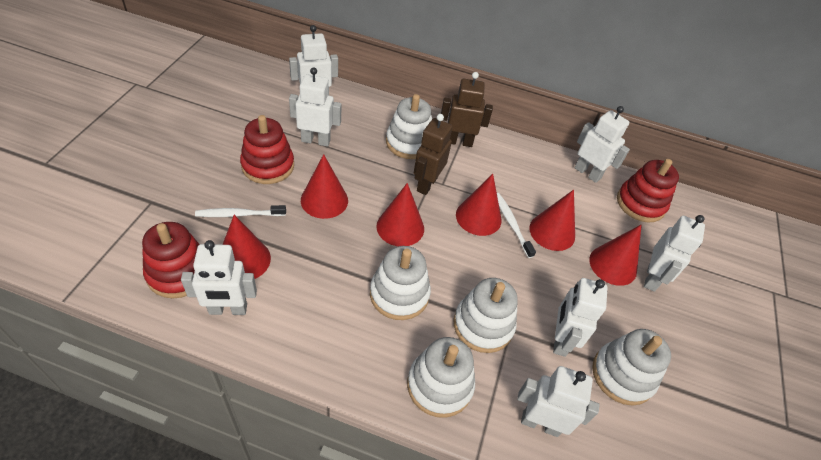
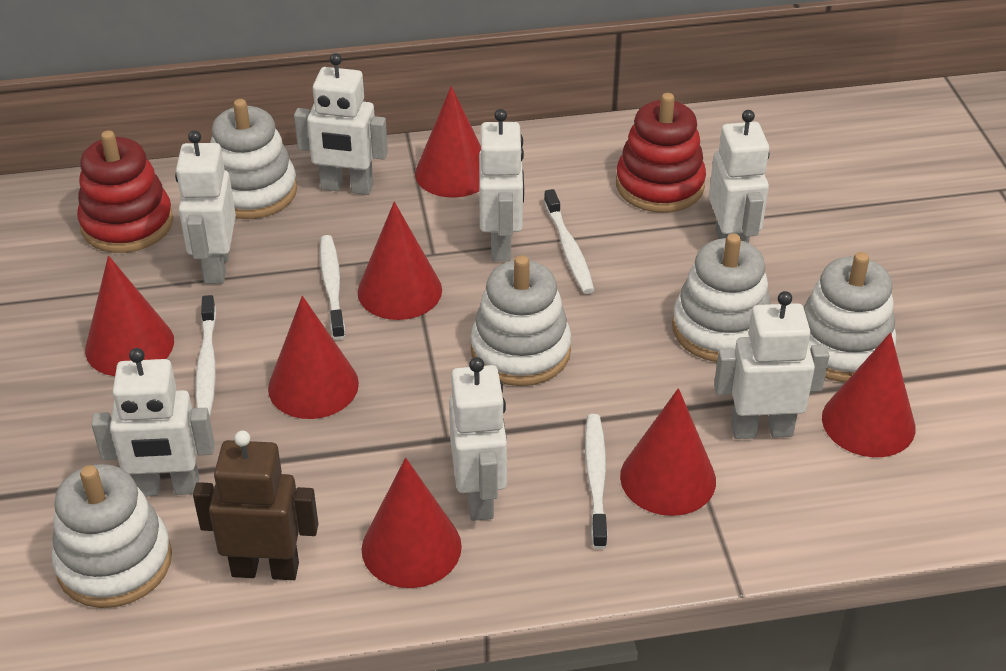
brown robot: [414,114,452,195] [441,72,493,147] = 2 -> [193,431,318,580] = 1
red cone: [222,215,271,279] [301,154,348,219] [376,183,424,246] [456,174,502,236] [529,190,575,251] [589,225,642,286] = 6 -> [85,256,174,376] [268,296,359,419] [358,202,442,320] [362,458,462,588] [415,86,481,198] [620,388,716,516] [822,332,915,457] = 7
red stacking toy: [142,222,200,298] [240,115,294,184] [617,159,679,222] = 3 -> [77,130,173,253] [616,93,706,213] = 2
white toothbrush: [195,205,286,217] [497,193,536,258] = 2 -> [196,295,216,417] [320,235,345,340] [544,189,594,294] [585,414,608,549] = 4

